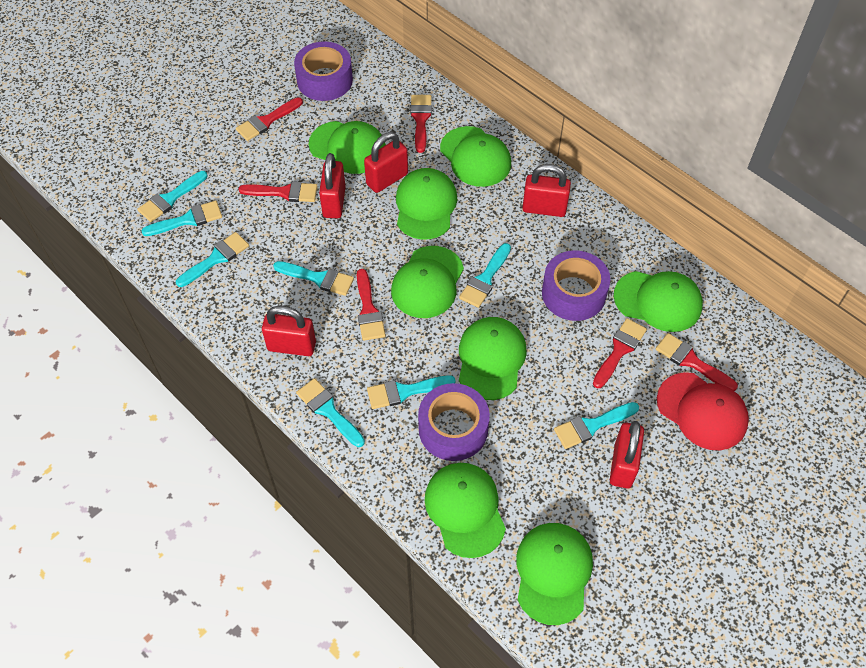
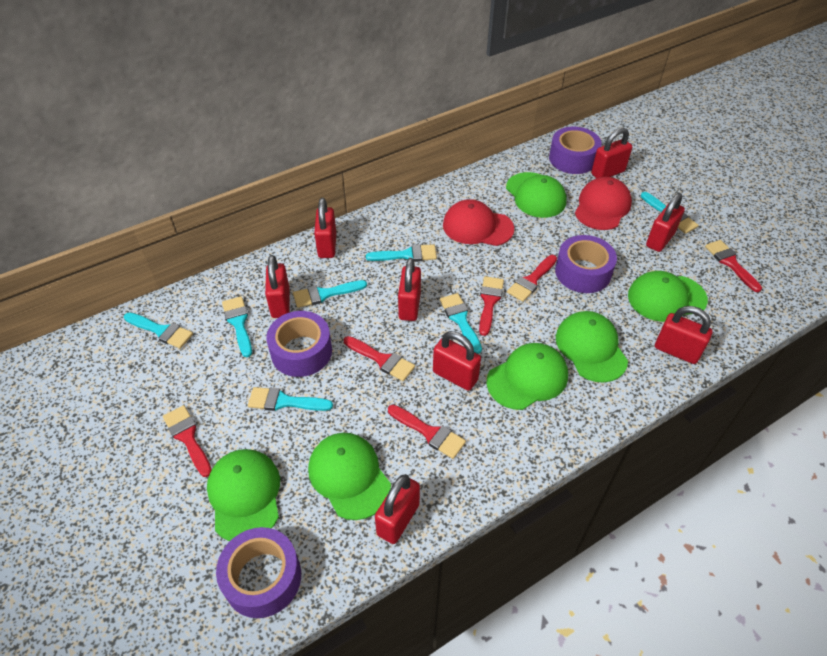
green cap: [309,121,386,174] [391,246,464,318] [396,168,457,240] [425,463,506,558] [440,126,511,187] [459,317,526,400] [516,523,593,625] [614,271,703,332] = 8 -> [207,449,280,541] [308,433,391,520] [487,343,568,410] [506,172,567,218] [556,311,628,383] [628,271,708,322] = 6
purple tape: [294,41,353,101] [418,383,490,461] [542,251,610,321] = 3 -> [216,527,301,618] [266,311,332,377] [549,127,601,174] [555,235,617,293] = 4
red cap: [657,372,749,450] = 1 -> [443,199,514,246] [575,177,632,230] = 2
red padlock: [262,306,316,356] [319,153,346,218] [364,132,408,193] [522,164,571,217] [610,421,644,489] = 5 -> [265,255,290,318] [314,198,336,258] [375,474,420,544] [398,258,421,321] [433,331,481,391] [591,127,632,178] [646,193,685,252] [655,306,713,364] = 8
turquoise brush: [137,171,207,222] [141,201,222,236] [176,232,249,287] [273,261,354,296] [296,378,365,447] [367,375,456,409] [459,243,511,308] [554,402,639,449] = 8 -> [124,312,193,349] [222,296,252,357] [248,387,333,411] [293,280,367,308] [366,244,437,262] [440,293,482,354] [641,192,699,234] = 7

